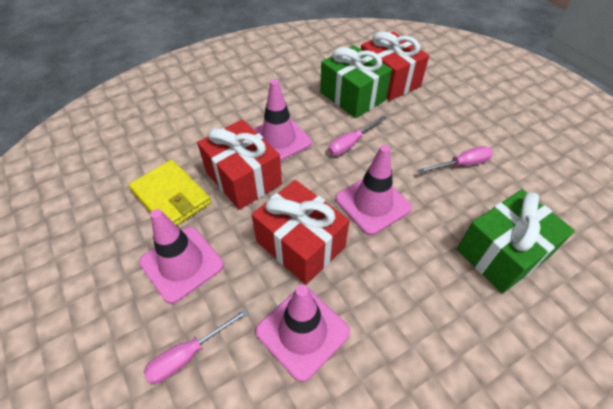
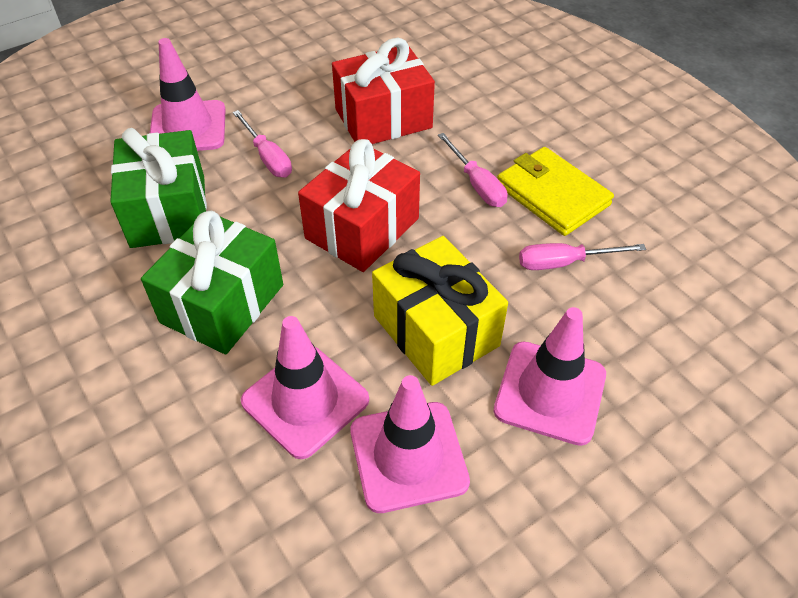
red gift: [197,119,282,210] [252,180,349,285] [361,31,429,101] = 3 -> [298,139,420,272] [332,38,435,144] = 2
yellow gift: none = 0 -> [372,236,508,386] = 1

